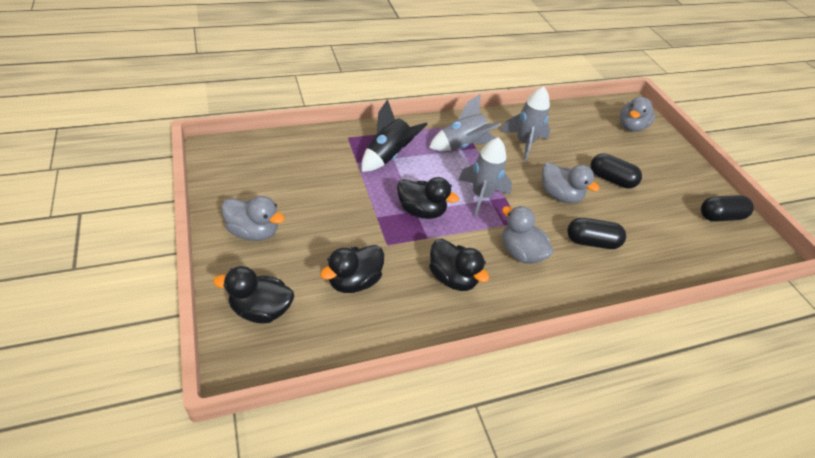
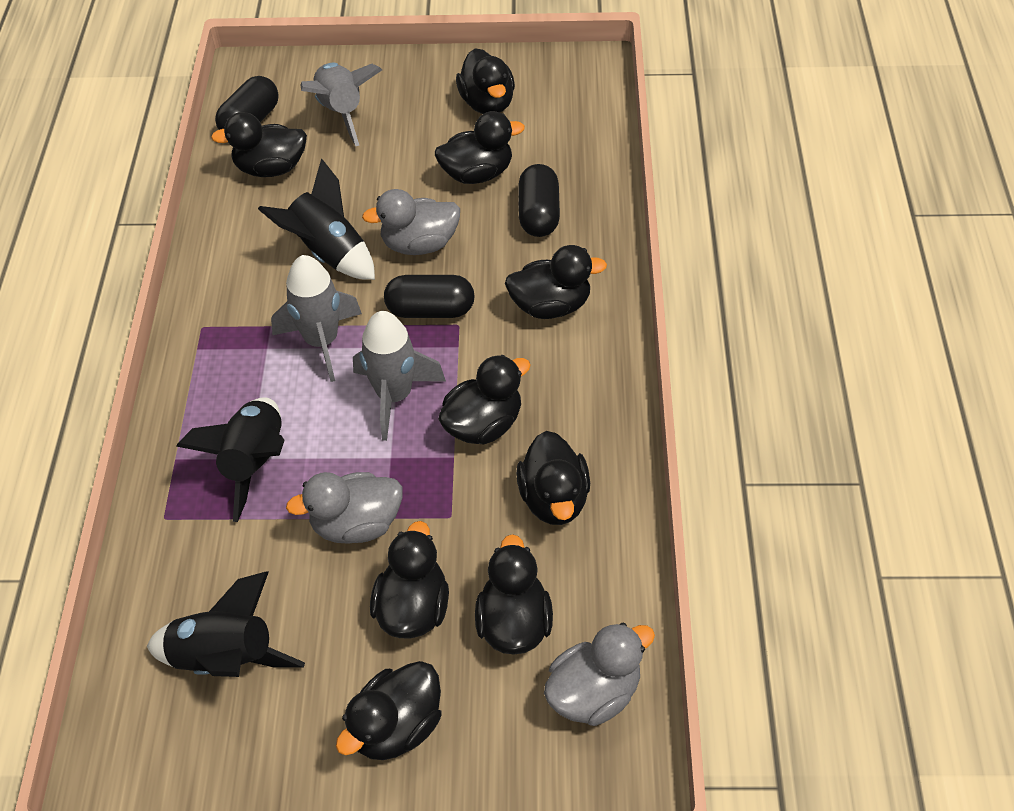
black duck: [213,266,294,324] [320,245,384,293] [397,177,459,219] [429,239,489,291] = 4 -> [211,112,307,177] [336,661,442,760] [370,521,449,638] [435,111,525,184] [438,355,531,444] [456,48,515,114] [475,534,553,655] [505,245,607,319] [516,431,590,525] = 9
black rocket: [361,99,428,172] = 1 -> [146,572,305,677] [176,397,285,522] [258,158,375,280] = 3
grey duck: [221,196,285,241] [502,206,554,264] [542,162,600,203] [620,97,656,132] = 4 -> [286,472,403,544] [362,189,460,255] [544,622,655,726] = 3

